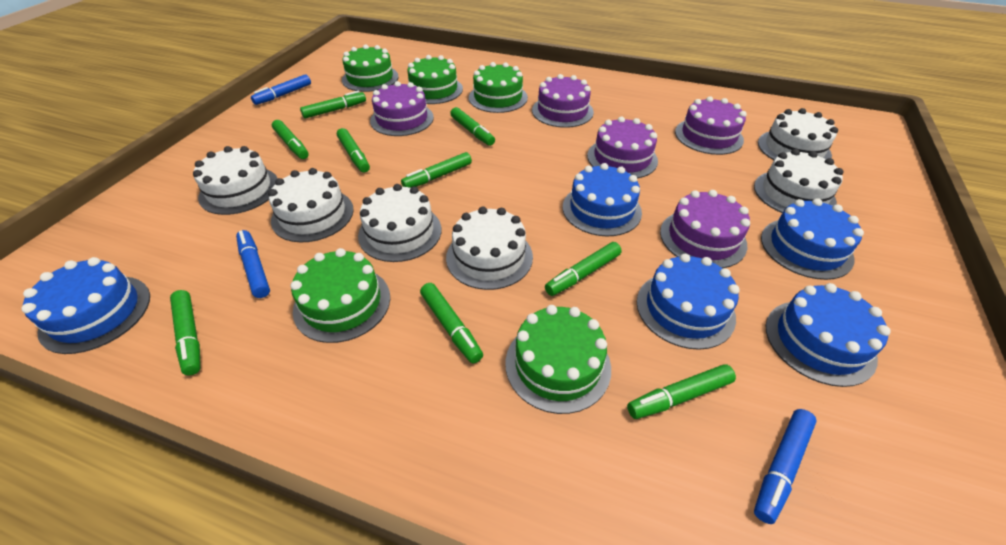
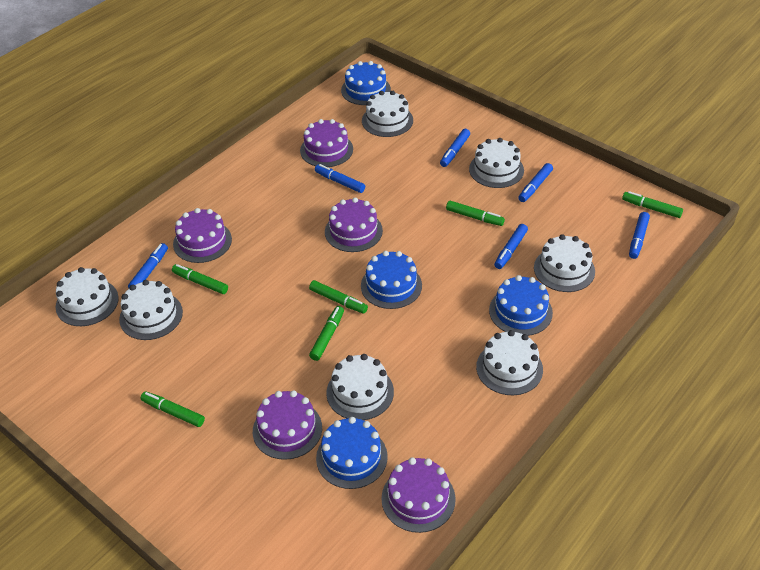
blue cake: [21,257,150,354] [563,163,642,236] [637,254,740,350] [761,198,864,280] [766,283,891,387] = 5 -> [316,417,388,489] [341,61,391,105] [361,251,422,309] [489,275,553,336] = 4
blue marker: [236,230,270,298] [251,74,311,105] [754,409,817,524] = 3 -> [128,243,168,288] [315,164,365,193] [440,129,470,167] [494,224,528,269] [518,163,553,202] [629,212,650,259] = 6
green cake: [290,248,390,343] [342,44,399,92] [407,55,463,104] [469,62,528,113] [505,305,611,414] = 5 -> none = 0
green marker: [170,290,201,376] [272,120,309,159] [300,91,366,119] [337,128,370,173] [401,152,472,188] [420,283,483,364] [450,107,495,146] [545,242,622,296] [627,364,736,419] = 9 -> [141,391,205,427] [172,264,228,294] [309,280,368,314] [309,306,344,361] [446,201,505,226] [622,191,683,218] = 6
white cake: [193,146,278,215] [268,168,354,242] [358,184,442,262] [446,206,533,290] [754,149,843,213] [758,108,838,160] = 6 -> [56,267,119,326] [119,280,183,340] [326,354,394,420] [362,91,413,137] [469,138,524,188] [476,330,543,395] [534,234,595,292] = 7

